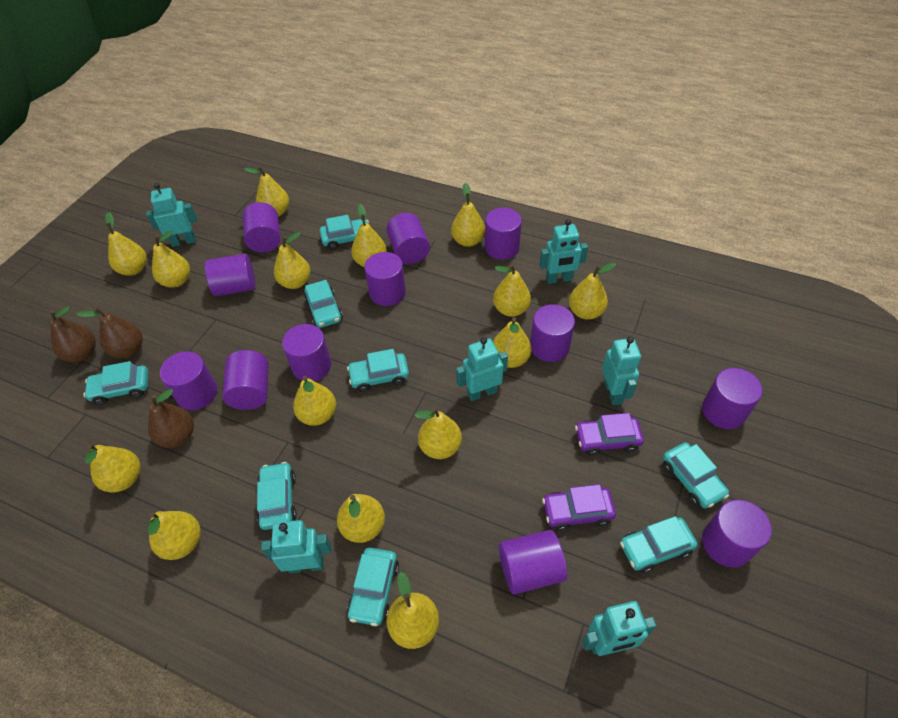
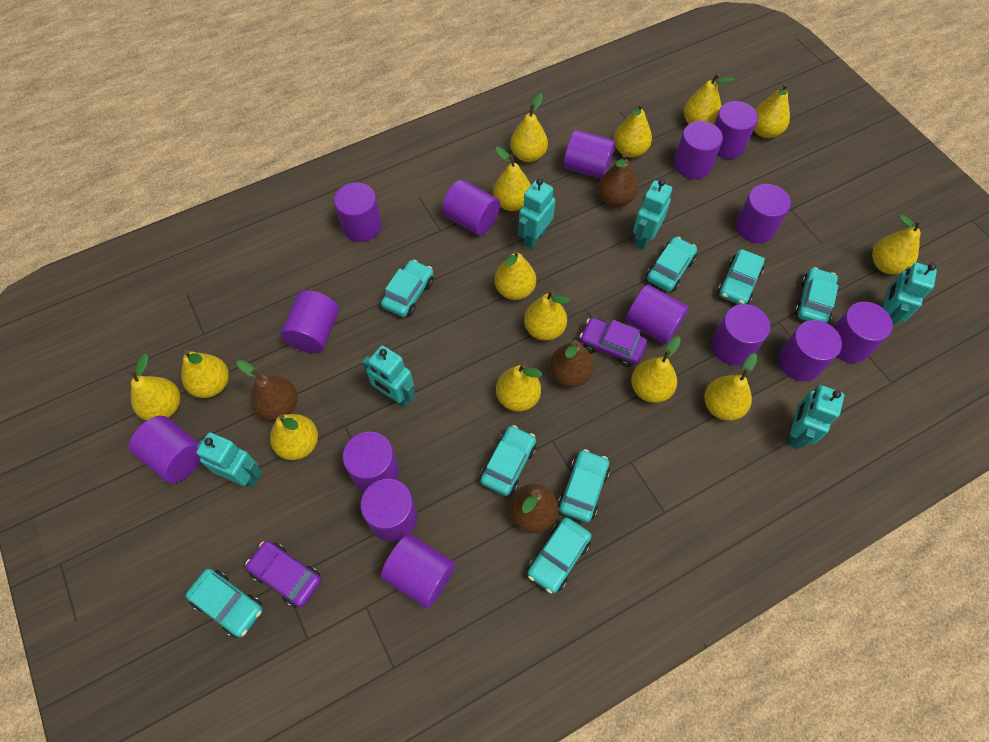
brown pear: [50,306,96,362] [76,307,143,358] [148,389,194,448] = 3 -> [237,360,298,421] [509,484,558,533] [549,340,594,387] [598,153,638,207] = 4
purple cylinder: [160,351,217,410] [205,254,255,296] [222,350,268,410] [243,202,280,252] [282,324,331,381] [364,252,406,306] [386,213,430,264] [485,208,522,260] [499,530,567,595] [530,304,575,362] [702,368,762,429] [702,500,772,567] = 12 -> [129,416,200,483] [281,290,339,353] [334,183,382,242] [343,431,399,492] [360,479,417,542] [381,534,455,608] [442,179,500,236] [564,130,615,179] [626,284,689,345] [674,121,723,179] [712,304,771,365] [714,101,758,159] [736,184,791,243] [778,320,842,382] [833,302,893,363] = 15
yellow pear: [84,444,140,492] [105,212,147,276] [148,511,201,560] [152,231,190,288] [244,166,289,217] [274,232,310,289] [293,376,336,426] [337,494,385,543] [351,204,387,267] [387,572,439,649] [414,408,462,459] [451,183,485,247] [493,264,531,317] [493,317,531,368] [569,263,616,320] = 15 -> [131,354,180,421] [181,350,229,398] [270,414,318,460] [493,147,531,211] [495,250,536,300] [496,364,542,412] [510,93,548,162] [524,290,569,341] [614,103,652,158] [631,336,681,403] [684,73,735,124] [704,353,757,421] [754,83,790,138] [872,214,921,275] = 14

